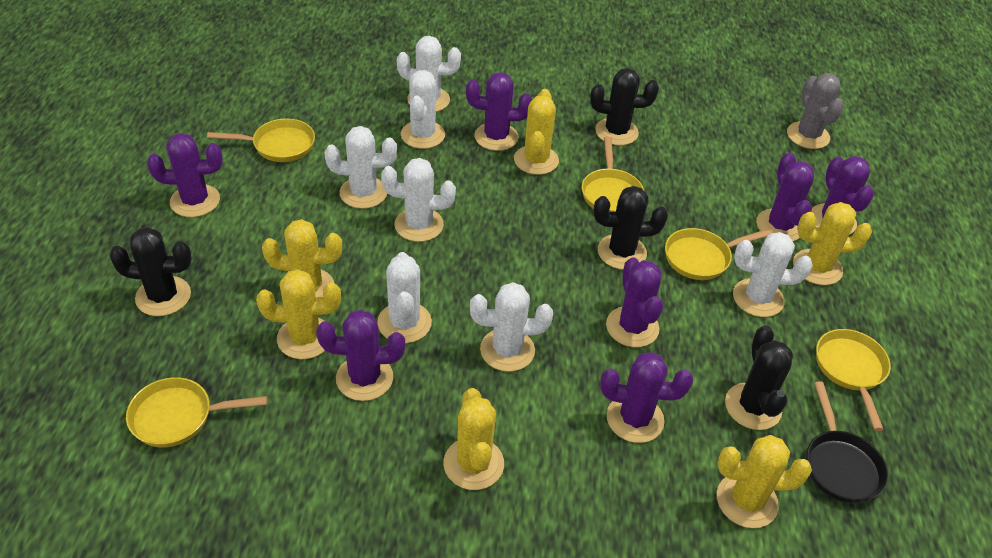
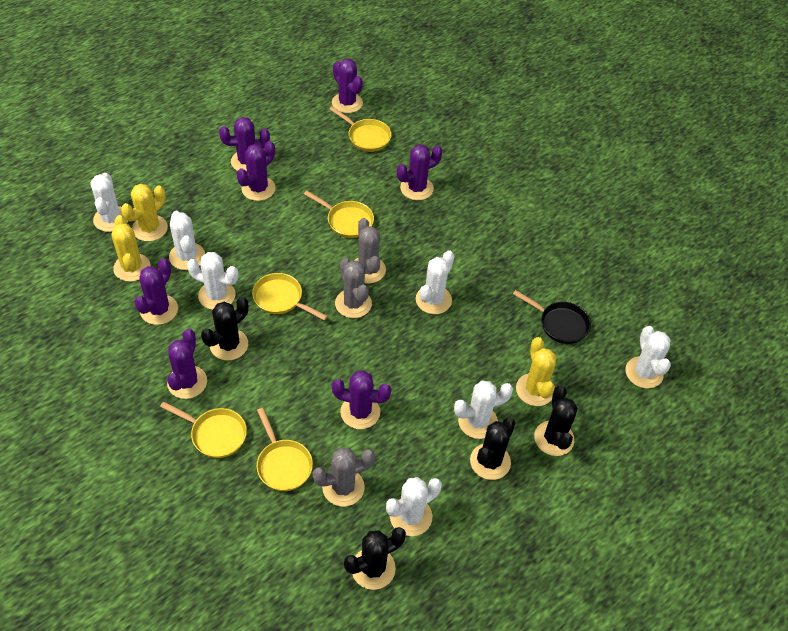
grey cactus: [787,73,844,149] = 1 -> [312,447,375,507] [335,258,372,318] [354,218,386,284] = 3
yellow cactus: [256,269,341,359] [262,219,342,297] [443,388,504,490] [514,89,559,175] [717,435,812,528] [793,202,872,285] = 6 -> [111,215,150,282] [121,184,168,241] [516,337,556,406] = 3

